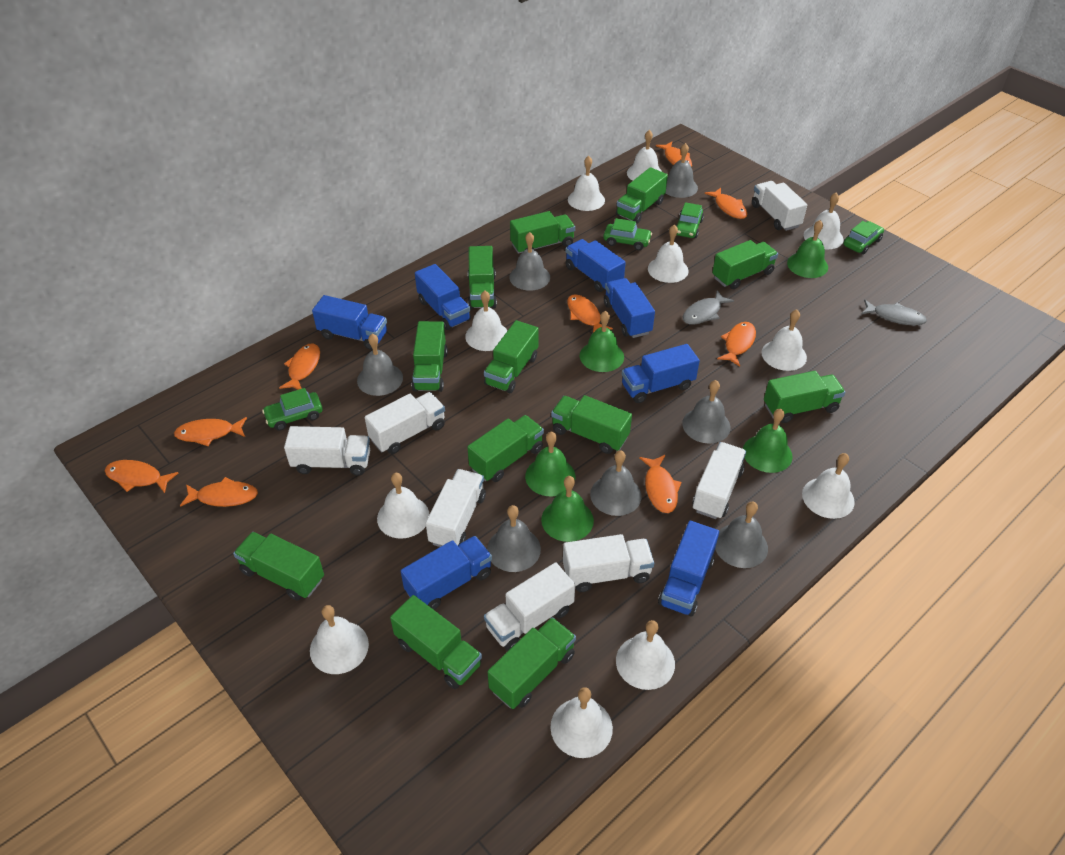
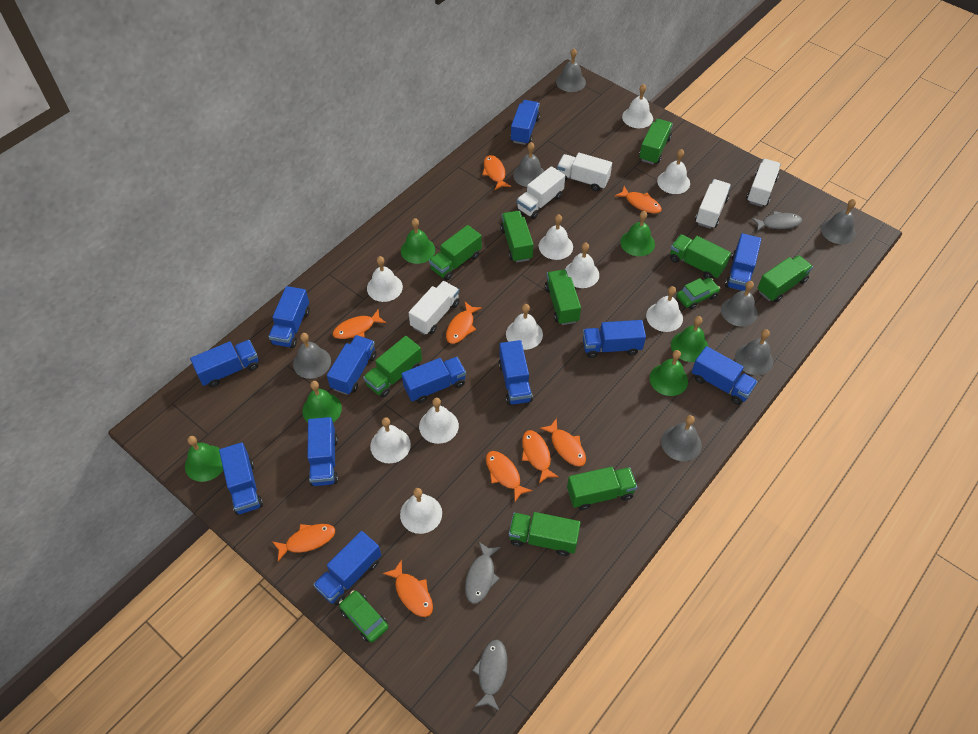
blue truck: [312,295,387,350] [401,536,492,610] [415,264,471,330] [565,239,626,292] [604,278,655,338] [622,344,700,403] [658,521,719,616] = 7 -> [190,340,259,387] [219,442,263,515] [268,286,310,348] [307,417,338,486] [313,531,381,605] [327,335,376,395] [402,357,466,403] [499,340,533,405] [510,100,540,145] [583,320,646,358] [692,346,758,405] [725,233,761,291] = 12
green bell: [525,432,575,496] [541,476,594,542] [580,311,624,372] [743,408,793,473] [787,220,828,278] = 5 -> [185,436,223,482] [302,381,342,422] [401,218,435,264] [620,211,655,256] [650,350,688,396] [671,316,708,362] = 6
green car: [262,388,323,431] [603,218,652,250] [676,202,704,238] [843,221,884,254] = 4 -> [339,591,388,643] [677,278,720,309] = 2
green truck: [233,532,324,601] [390,595,482,689] [412,321,448,392] [467,415,544,482] [468,246,497,309] [484,320,539,393] [488,617,576,709] [510,211,575,254] [551,395,632,454] [616,167,668,224] [712,240,778,289] [764,371,845,423] = 12 -> [363,336,422,398] [429,225,482,280] [500,211,533,263] [509,512,581,556] [545,270,581,325] [567,467,637,510] [639,119,673,164] [670,234,731,278] [757,255,813,302] = 9
grey fish: [683,290,734,325] [861,299,927,326] = 2 -> [465,542,501,604] [472,640,508,711] [752,211,802,231] = 3
white bell: [310,605,369,674] [377,473,429,539] [465,291,508,351] [550,687,613,758] [568,156,605,211] [616,620,675,690] [627,130,662,181] [648,225,689,283] [761,309,807,371] [802,453,855,519] [804,193,843,249] = 11 -> [367,256,403,302] [370,417,411,463] [400,488,442,534] [419,398,459,444] [506,304,543,350] [539,214,573,260] [565,243,599,288] [622,84,653,128] [646,286,683,332] [657,149,690,194] = 10
white truck: [284,426,370,476] [365,392,445,454] [426,469,486,547] [484,562,575,651] [563,534,654,592] [692,442,746,519] [752,181,807,231] = 7 -> [409,281,460,335] [517,166,565,219] [557,153,612,191] [695,179,731,229] [746,159,781,207] = 5

